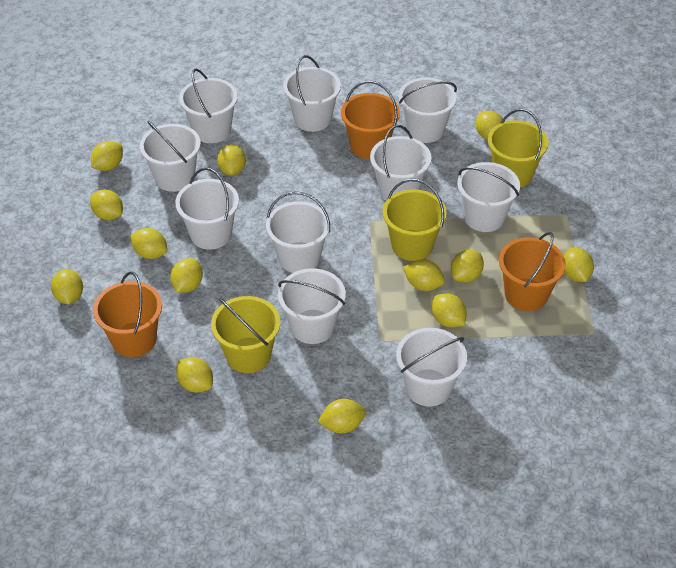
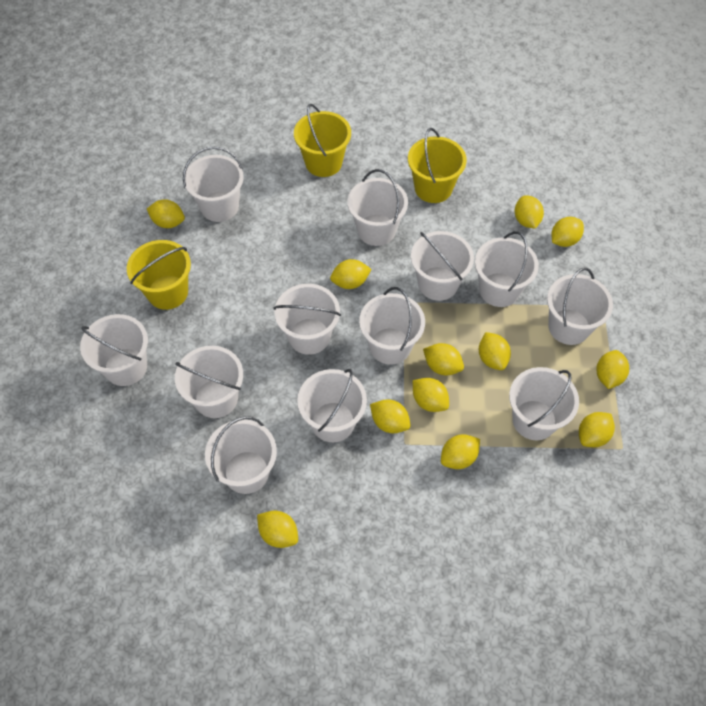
orange bucket: [93,271,162,357] [341,81,400,159] [499,232,566,311] = 3 -> none = 0
white bucket: [140,121,201,192] [175,168,239,250] [179,68,238,143] [266,191,330,273] [278,268,346,344] [283,55,341,132] [370,125,431,201] [396,328,467,407] [399,77,457,143] [457,162,520,232] = 10 -> [80,314,148,386] [175,346,243,418] [183,146,244,222] [205,416,277,494] [274,284,341,355] [297,369,367,442] [347,169,408,246] [359,287,425,365] [411,231,474,301] [475,231,539,307] [509,367,579,440] [547,267,613,345] = 12
yellow lemon: [51,269,83,304] [90,190,123,220] [91,141,123,171] [130,228,168,259] [170,258,203,293] [176,357,213,393] [217,144,246,176] [318,399,366,433] [403,259,445,291] [432,293,467,328] [451,250,484,283] [476,111,503,140] [564,248,594,282] = 13 -> [147,199,185,228] [257,511,298,548] [330,259,371,289] [370,399,411,433] [413,378,449,412] [423,343,464,375] [441,434,480,469] [479,332,511,370] [515,195,544,229] [552,217,584,247] [579,412,615,447] [596,350,629,389] = 12

